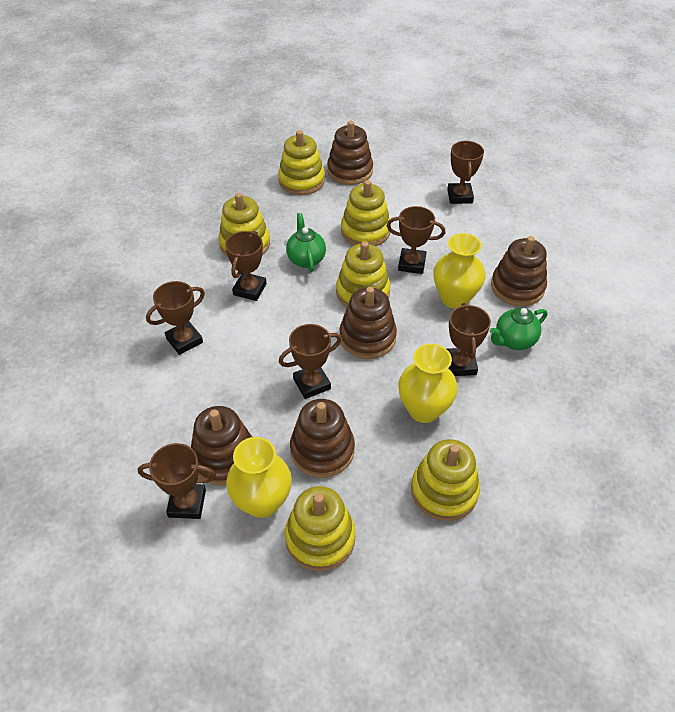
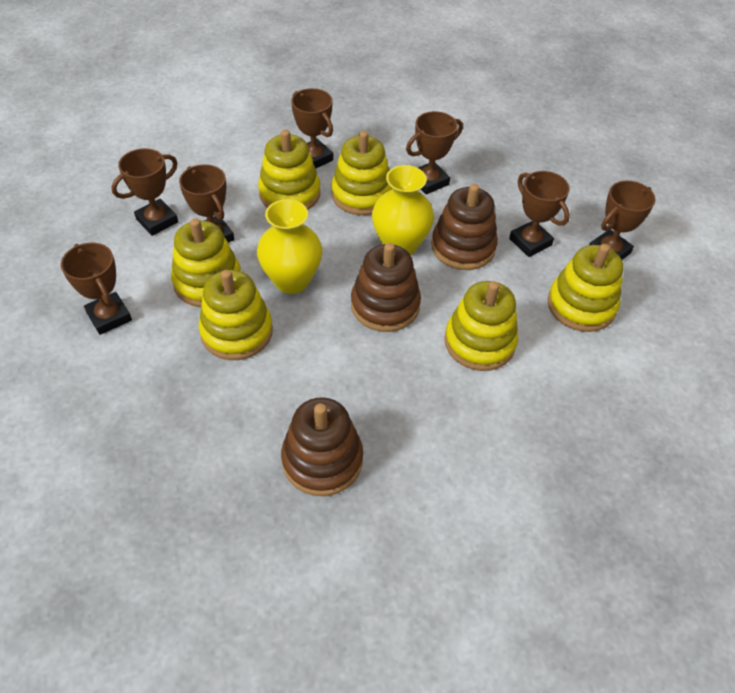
brown stacking toy: [191,406,252,486] [290,399,355,478] [327,121,373,185] [340,287,397,359] [491,236,547,306] = 5 -> [281,397,363,496] [351,243,421,332] [431,184,498,270] = 3
green teapot: [286,213,326,272] [490,307,547,350] = 2 -> none = 0
yellow vase: [226,437,292,518] [398,344,458,423] [433,233,485,309] = 3 -> [257,199,322,294] [372,165,434,255] = 2

